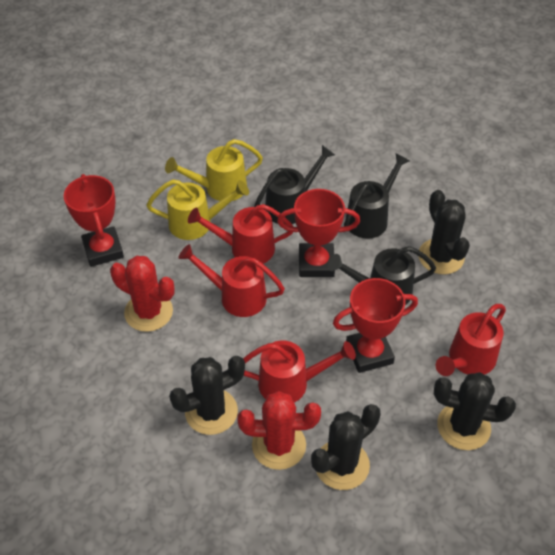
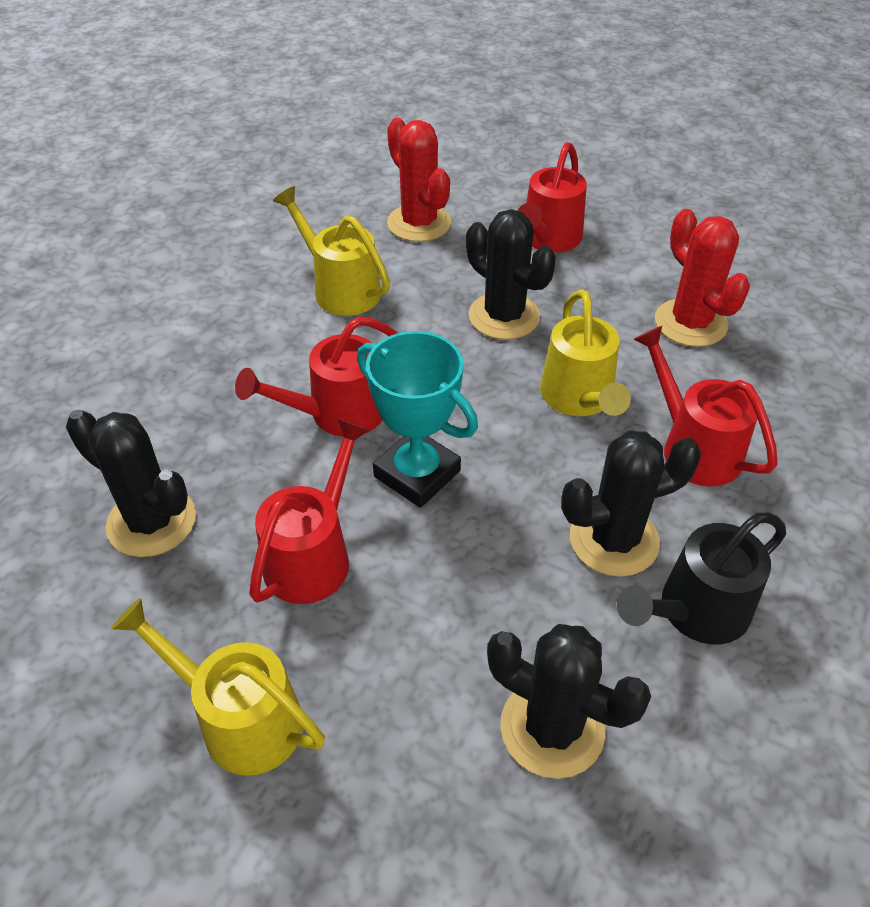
black watering can: [254,145,335,224] [328,246,436,305] [344,153,409,239] = 3 -> [617,512,786,644] = 1
red trophy: [64,174,124,267] [277,189,360,277] [333,278,418,373] = 3 -> none = 0
turquoise trophy: none = 0 -> [357,331,478,508] = 1
yellow watering can: [146,179,249,240] [165,139,263,201] = 2 -> [111,598,325,776] [273,186,390,316] [540,289,631,416] = 3

